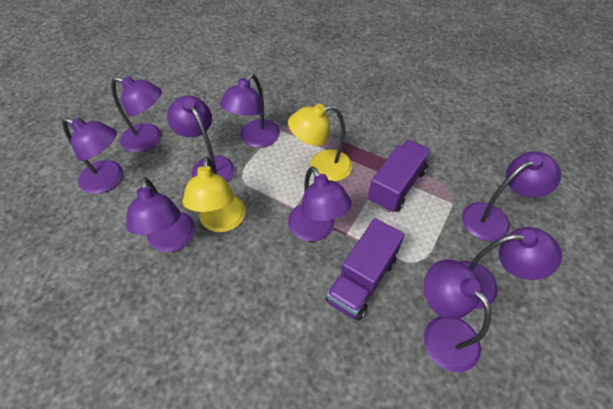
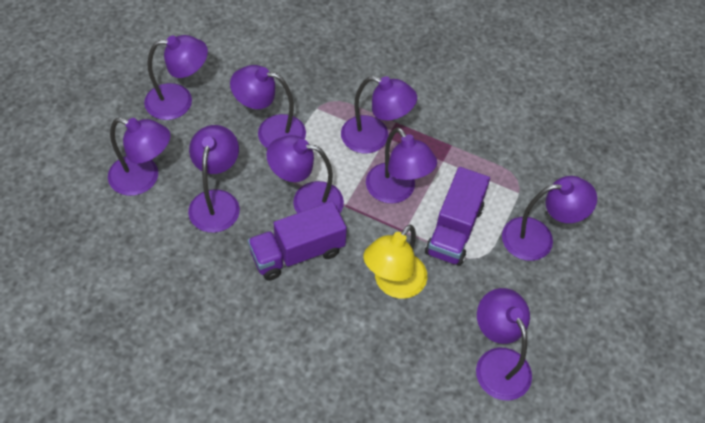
yellow lamp: [182,157,246,232] [288,104,352,182] = 2 -> [363,225,427,299] = 1

